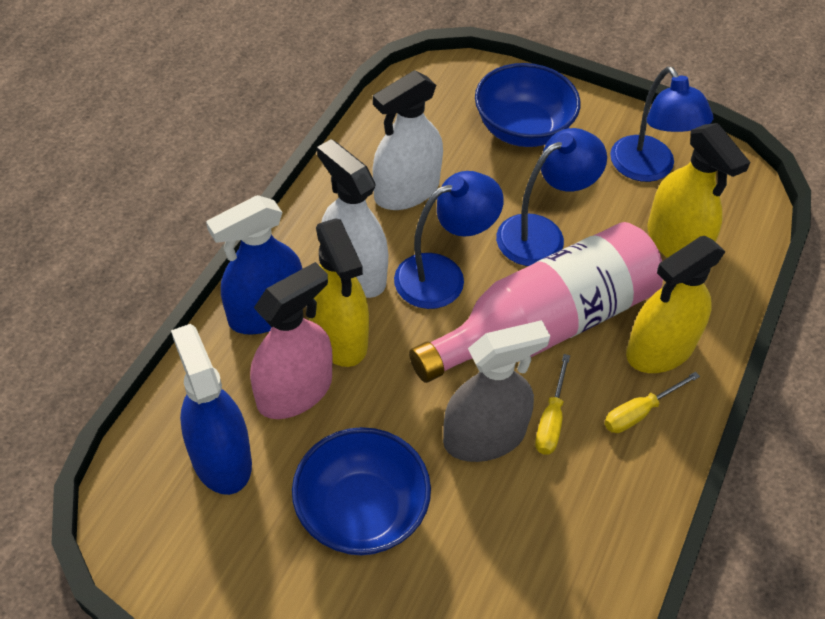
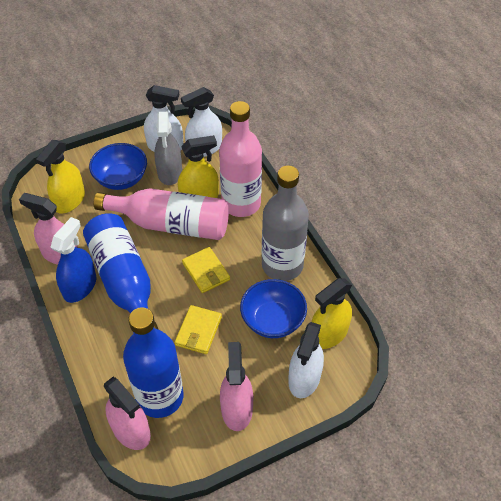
blue bottle: none = 0 -> [83,214,159,330] [123,307,184,418] = 2
blue lamp: [394,171,504,309] [496,128,607,266] [610,66,713,182] = 3 -> none = 0
blue spray bottle: [171,324,252,495] [206,195,303,335] = 2 -> [50,217,96,303] = 1
grey bottle: none = 0 -> [262,166,309,281] = 1
pink bottle: [409,222,663,383] = 1 -> [94,188,229,240] [219,101,262,217] = 2
pink spray bottle: [250,262,333,419] = 1 -> [19,193,78,265] [104,377,151,450] [220,342,253,431] = 3
white spray bottle: [317,139,388,298] [373,70,443,210] = 2 -> [144,85,183,151] [181,87,222,157] [288,322,324,398] = 3
yellow screwdriver: [535,354,570,455] [604,372,700,433] = 2 -> none = 0
yellow wallet: none = 0 -> [175,305,222,354] [182,247,230,293] = 2

